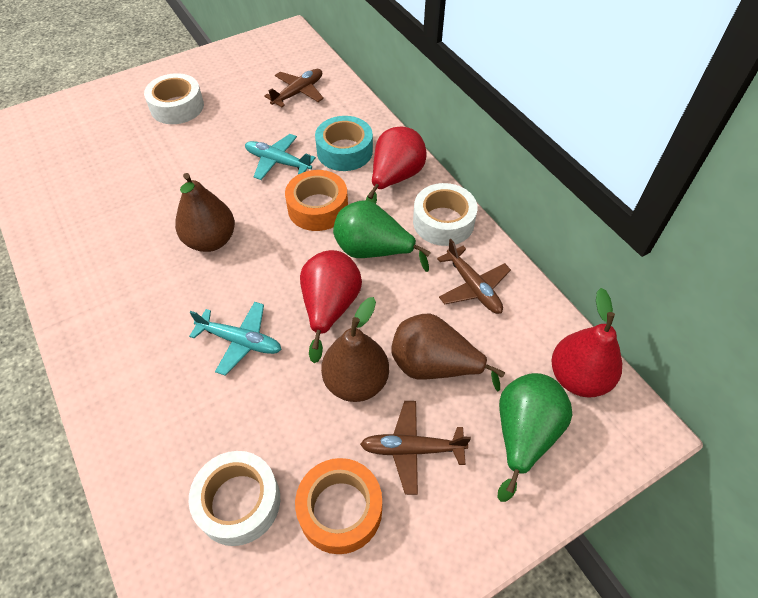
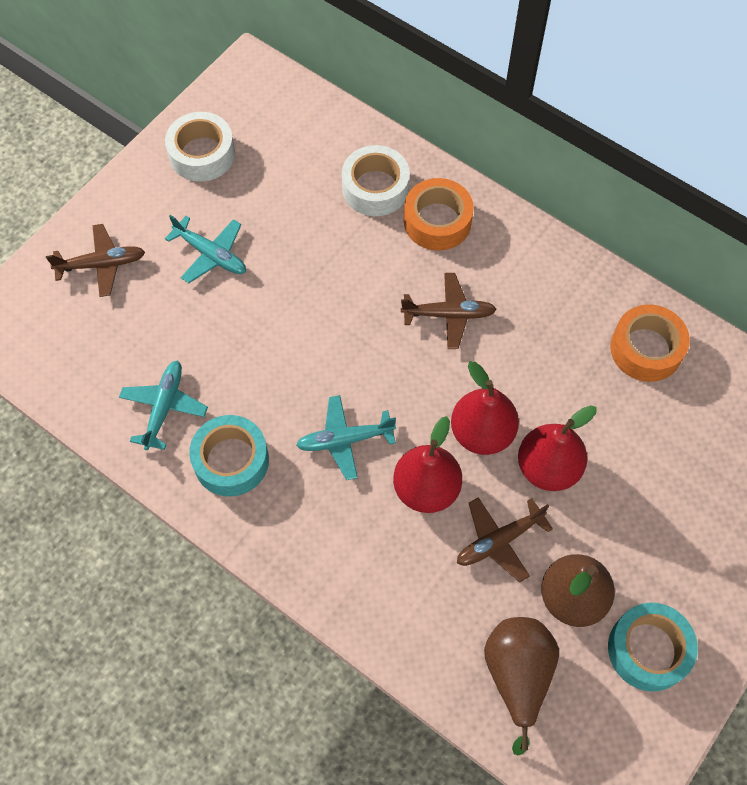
brown pear: [175,173,235,252] [321,297,389,402] [391,314,505,392] = 3 -> [484,617,559,756] [541,554,615,627] = 2
green pear: [333,200,431,272] [498,373,573,502] = 2 -> none = 0
turquoise plane: [189,302,282,375] [245,134,316,180] = 2 -> [119,360,208,450] [165,215,246,283] [296,395,396,480] = 3
turquoise tape: [315,116,373,171] = 1 -> [189,415,269,497] [608,603,698,692] = 2
white tape: [144,73,204,124] [188,451,280,546] [413,183,478,246] = 3 -> [165,112,235,182] [342,145,410,216] = 2

